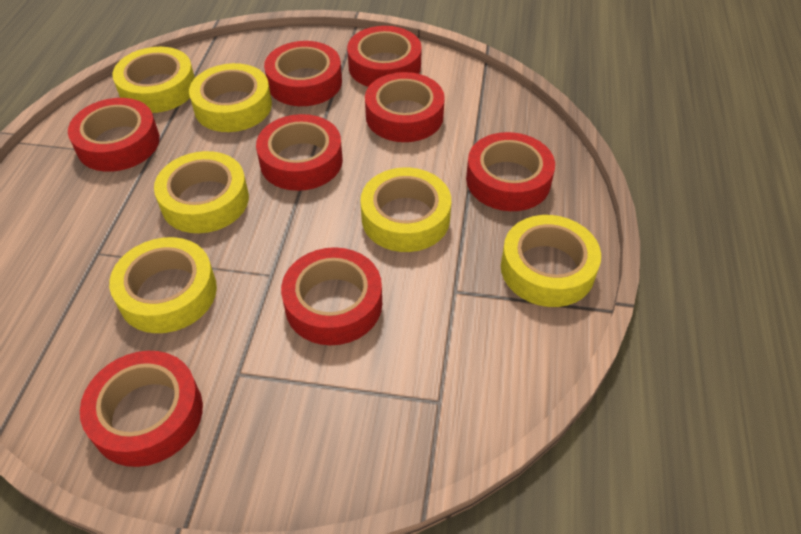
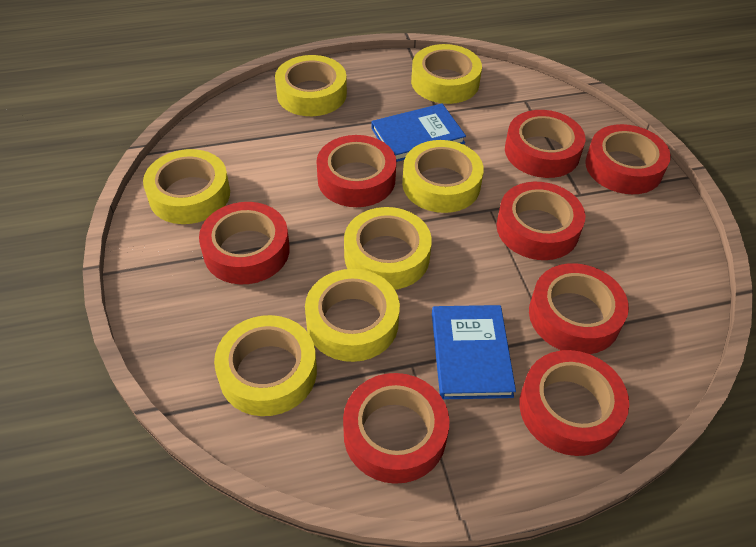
blue book: none = 0 -> [371,104,466,162] [432,305,516,399] = 2
yellow tape: [109,237,217,333] [112,47,195,113] [154,151,249,233] [189,63,272,132] [361,167,451,252] [501,215,601,307] = 6 -> [143,149,230,224] [214,315,317,416] [275,55,347,116] [305,269,400,362] [344,207,432,290] [402,140,484,213] [411,44,482,104] = 7

